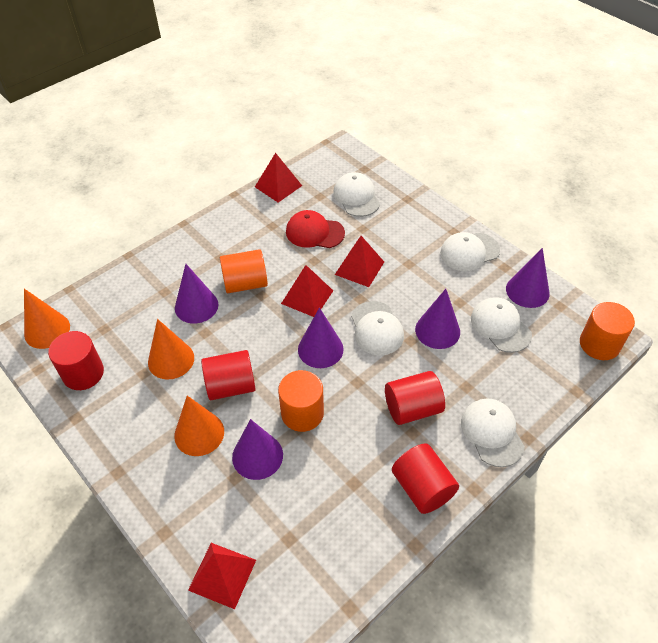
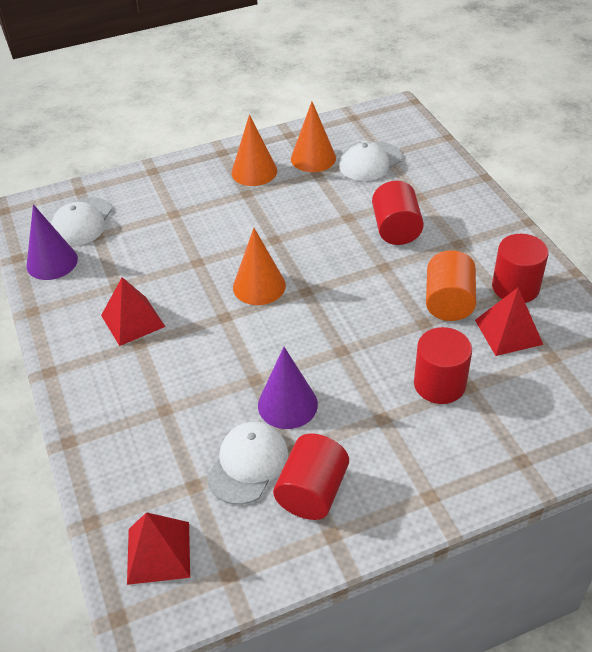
orange cylinder: [220,249,268,293] [278,370,324,432] [580,302,635,360] = 3 -> [426,250,476,321] = 1
purple cone: [175,264,219,323] [232,419,283,480] [298,308,344,368] [415,289,460,349] [506,248,550,308] = 5 -> [27,204,78,280] [258,347,318,429] = 2
red cap: [286,210,345,248] = 1 -> none = 0
red pyramid: [188,543,256,609] [255,153,302,203] [281,265,333,317] [335,236,384,287] = 4 -> [101,277,165,346] [127,512,190,585] [475,288,543,356] = 3
white cap: [333,172,380,217] [351,301,404,355] [440,232,500,271] [461,398,525,467] [471,297,532,353] = 5 -> [51,197,112,246] [207,422,288,505] [339,141,402,181] = 3

